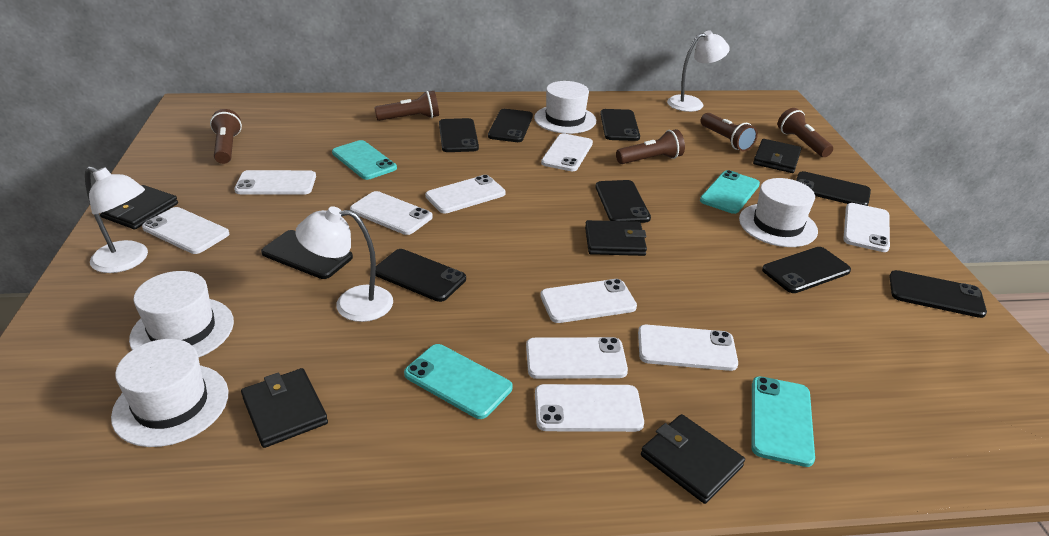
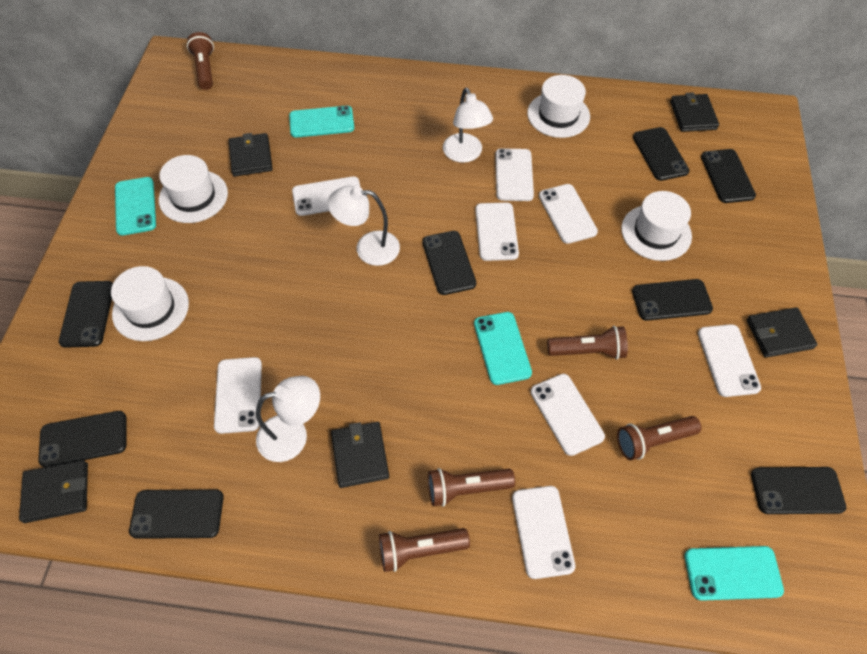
black phone: [261,230,353,279] [375,249,466,302] [439,118,479,152] [488,109,533,142] [595,180,651,223] [600,109,640,141] [762,247,851,293] [796,171,871,206] [889,270,987,318] = 9 -> [38,411,126,467] [59,281,113,348] [129,489,224,539] [422,231,476,295] [632,279,713,321] [633,127,689,181] [701,149,756,203] [751,467,846,514] = 8
white phone: [142,207,229,254] [234,170,316,195] [350,191,433,235] [425,175,506,213] [526,337,628,379] [535,384,644,432] [540,279,637,323] [541,133,593,171] [638,325,738,371] [843,203,890,252] = 10 -> [214,357,262,434] [292,176,360,216] [475,203,519,261] [495,148,534,201] [512,486,575,579] [531,374,605,456] [539,184,598,244] [698,324,761,397] = 8

